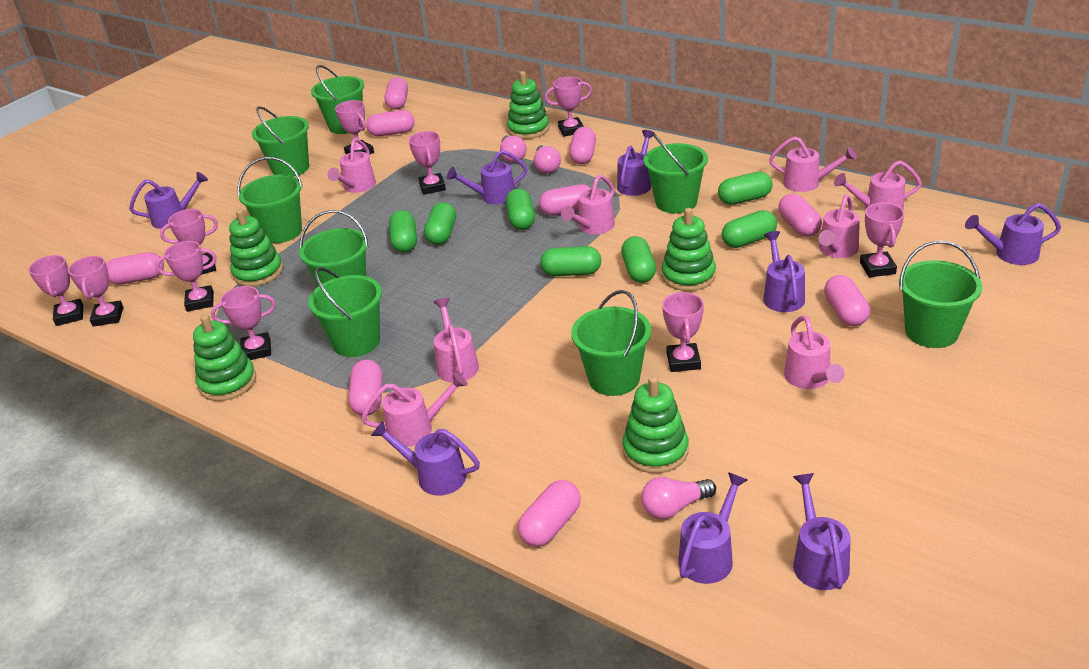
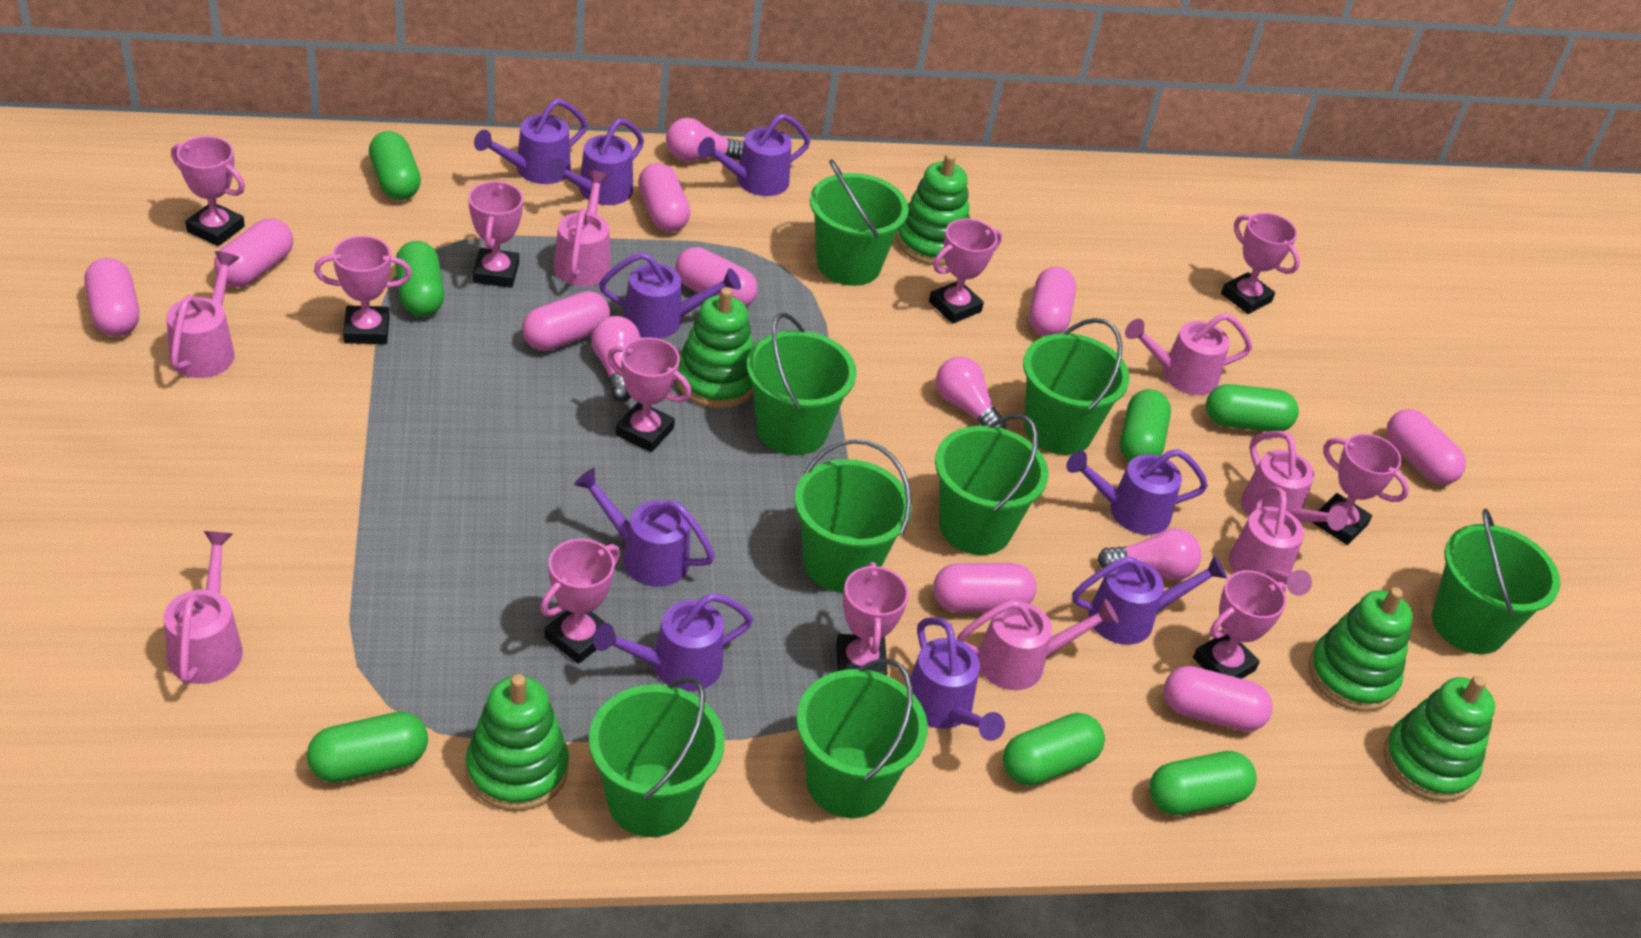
pink light bulb: [500,135,527,163] [534,145,561,173] [641,477,716,519] = 3 -> [591,316,640,402] [666,118,744,161] [936,356,1006,429] [1097,528,1201,581] = 4
pink watering can: [327,138,376,193] [361,372,468,447] [434,298,479,383] [561,175,615,234] [769,137,857,192] [784,315,845,389] [818,194,860,258] [834,161,922,210] = 8 -> [164,531,243,684] [167,251,240,378] [553,170,611,286] [957,599,1119,690] [1125,313,1252,395] [1229,487,1312,596] [1241,431,1348,531] = 7
purple watering can: [129,172,208,229] [371,421,480,496] [447,150,527,205] [617,130,654,196] [678,472,747,584] [763,231,805,312] [793,473,850,590] [965,203,1061,265] = 8 -> [474,99,587,184] [547,118,644,205] [574,468,715,587] [594,593,753,691] [599,252,741,339] [698,113,810,196] [910,617,1005,741] [1066,449,1208,535] [1072,555,1227,645] = 9

